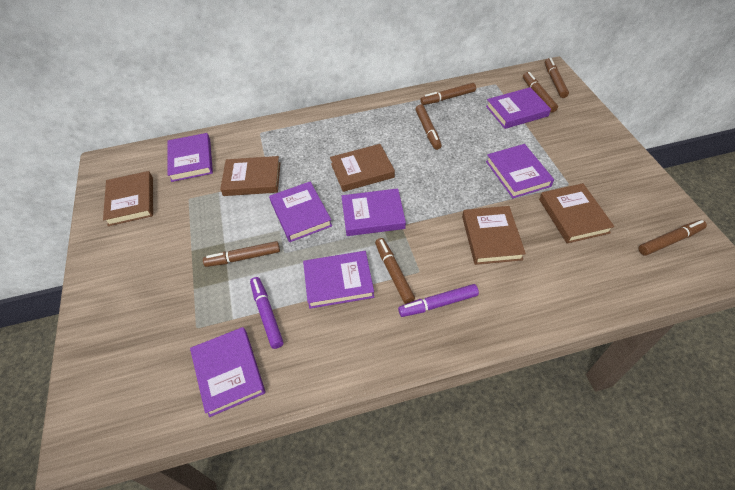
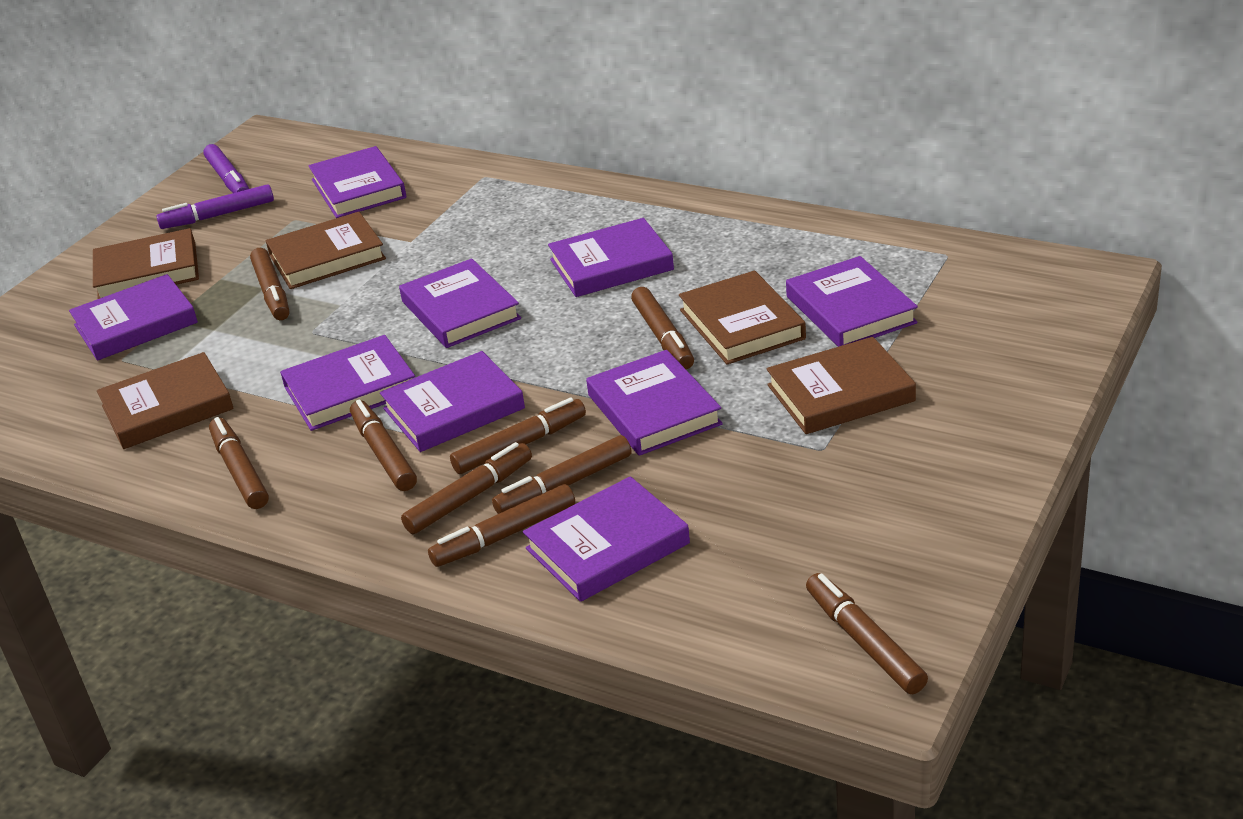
brown marker: [203,241,280,267] [375,238,415,304] [415,105,442,150] [420,83,476,105] [523,72,558,112] [545,58,569,98] [639,220,707,256] = 7 -> [209,417,269,509] [250,248,289,320] [350,399,417,491] [401,442,532,534] [428,484,575,567] [450,397,586,474] [492,435,631,514] [631,287,694,369] [806,573,928,694] = 9
purple book: [168,133,213,182] [190,327,265,417] [269,182,332,242] [303,251,374,309] [341,188,406,236] [486,87,551,129] [486,144,554,198] = 7 -> [69,274,198,361] [280,335,415,431] [308,146,406,218] [380,351,525,452] [399,259,521,348] [523,476,690,602] [548,218,674,297] [586,350,723,456] [786,256,918,347] = 9

